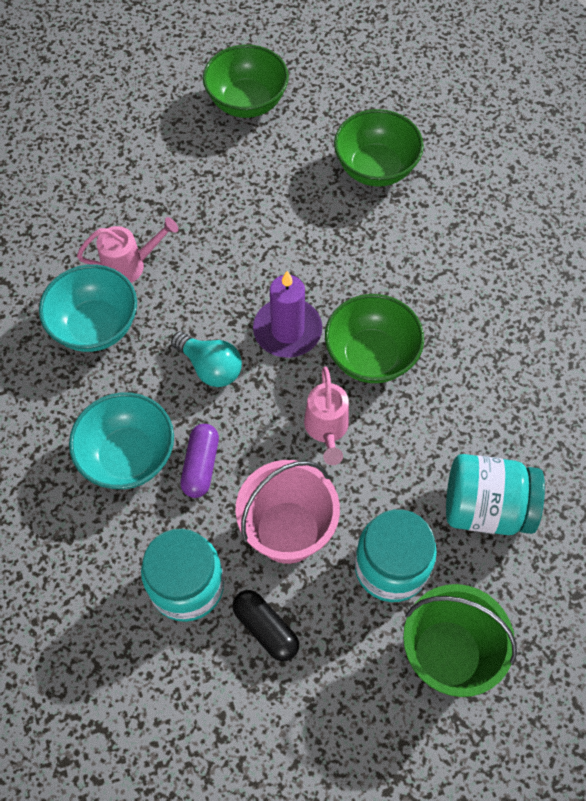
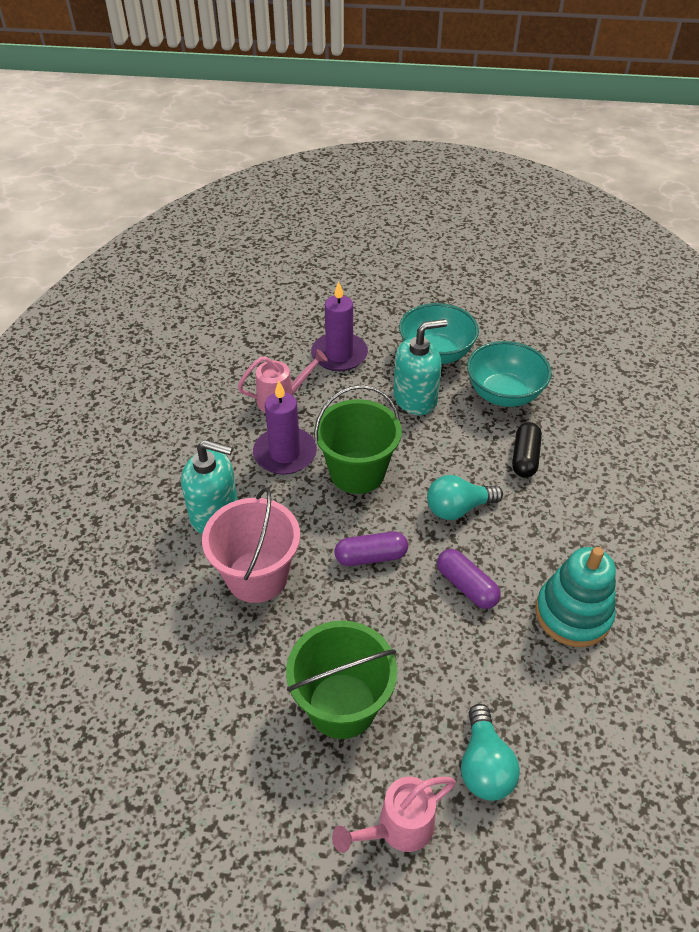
green bowl: [203,44,289,118] [325,294,424,383] [334,109,424,187] = 3 -> none = 0
green bucket: [403,584,517,697] = 1 -> [286,620,397,739] [314,385,402,494] = 2
purple candle: [253,271,322,358] = 1 -> [253,381,317,475] [311,281,368,371] = 2
purple capsule: [180,424,219,498] = 1 -> [335,532,408,566] [437,549,501,609] = 2
turquoise jar: [141,529,224,622] [355,509,437,602] [446,454,545,535] = 3 -> none = 0
turquoise light bulb: [171,332,242,387] = 1 -> [427,475,503,520] [461,704,520,801] = 2
turquoise soap dispenser: none = 0 -> [181,440,238,534] [393,319,447,415] = 2
turquoise stacking toy: none = 0 -> [535,547,616,647] = 1

